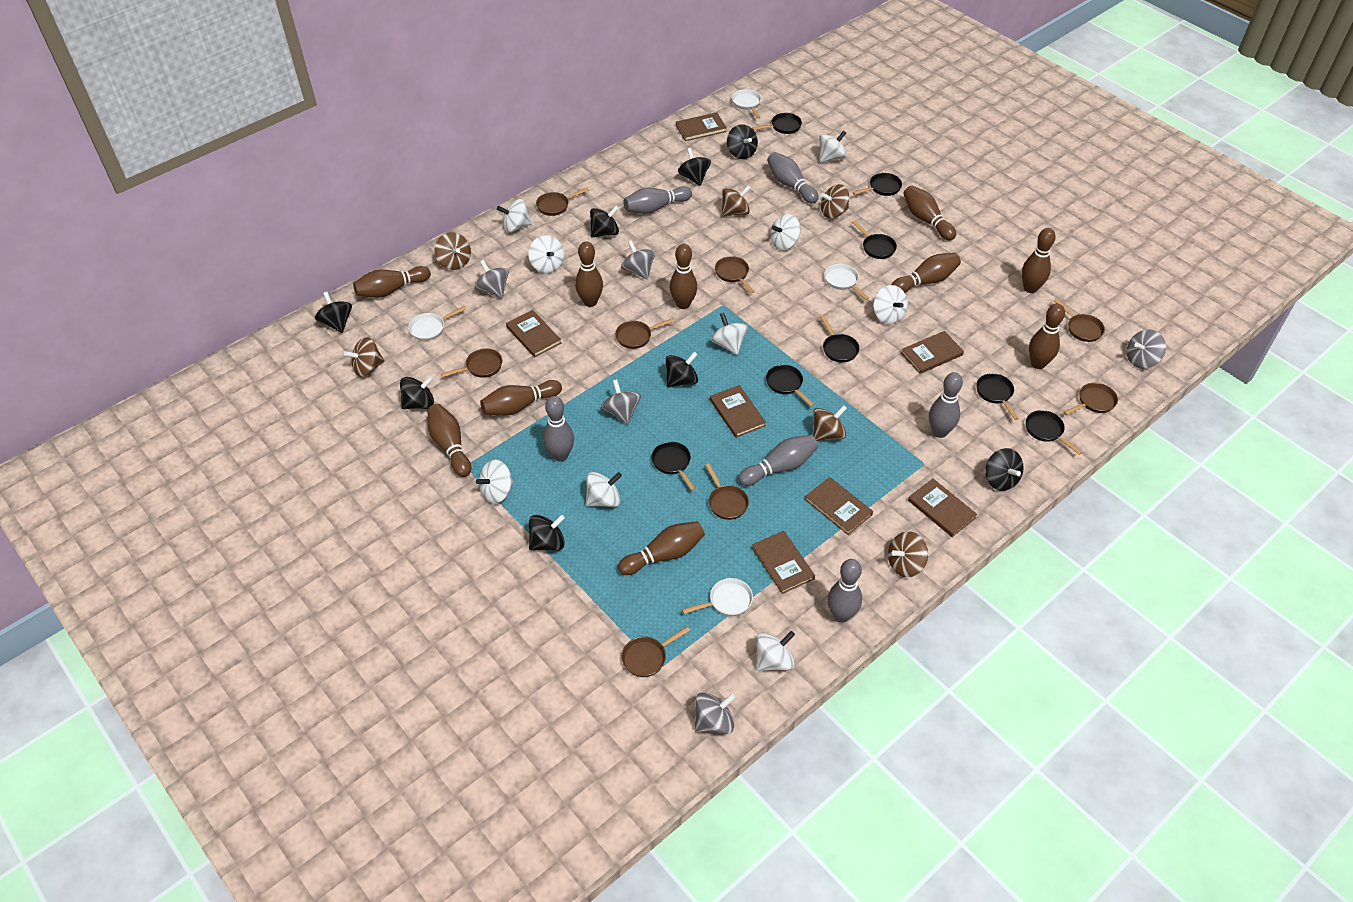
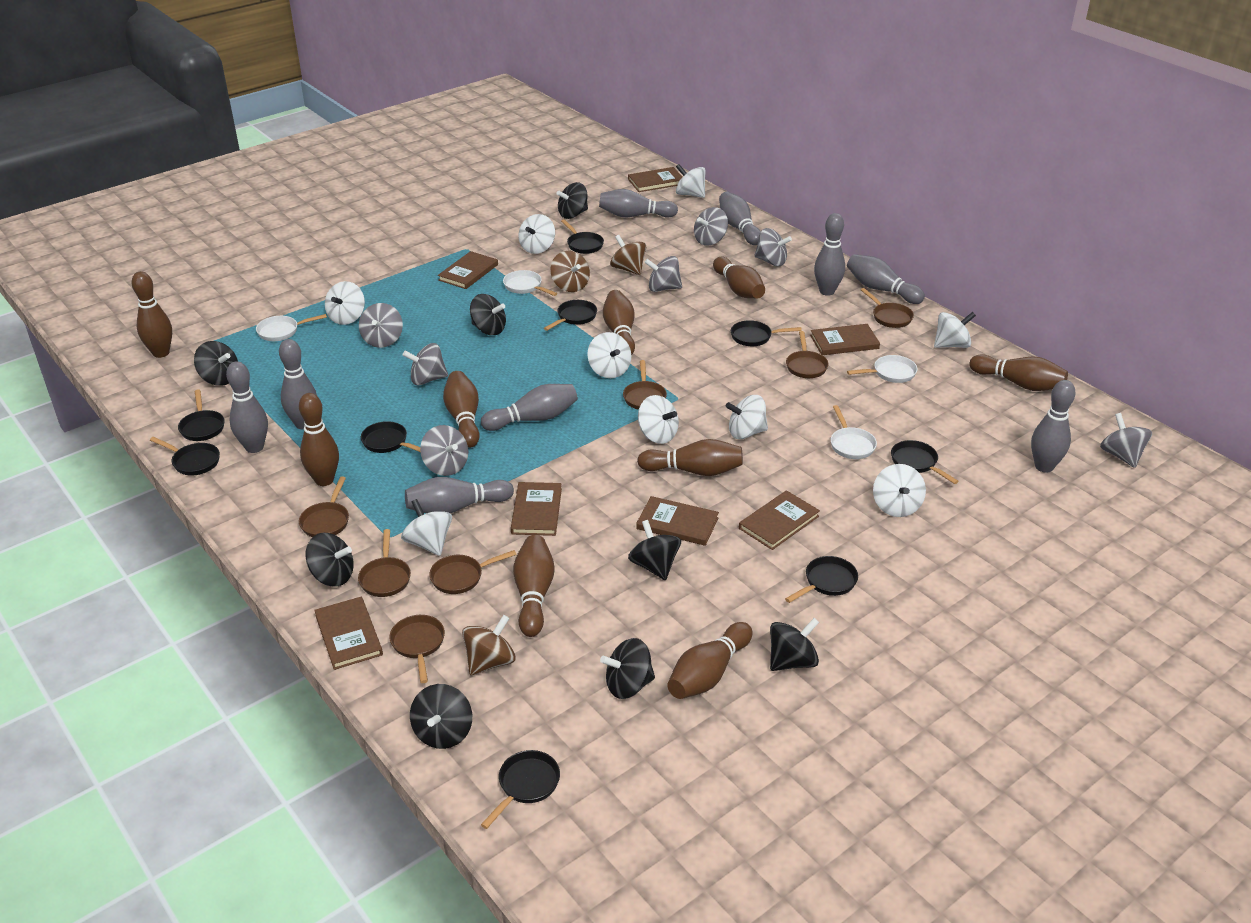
black pan: [652,442,696,491] [752,113,802,134] [766,365,814,407] [820,315,859,363] [852,220,897,259] [853,173,902,196] [976,373,1019,420] [1026,410,1082,455] = 8 -> [150,437,220,475] [178,389,225,441] [361,421,420,453] [481,750,560,829] [544,300,597,331] [561,219,604,254] [731,320,802,346] [785,556,858,603] [891,440,959,484] = 9
brown bowling pin: [353,266,431,298] [428,404,471,477] [480,380,562,416] [575,241,603,307] [618,521,705,575] [670,244,697,309] [891,253,961,293] [903,185,956,241] [1022,228,1056,293] [1029,303,1065,369] = 10 -> [132,271,172,358] [299,393,339,486] [443,371,480,448] [513,535,555,637] [603,290,635,355] [637,439,743,476] [667,622,752,699] [713,257,765,298] [969,354,1068,391] = 9
brown pan: [441,348,502,378] [536,188,589,216] [615,318,675,349] [622,626,690,677] [705,463,749,520] [715,256,755,294] [1054,298,1105,342] [1063,383,1118,415] = 8 -> [299,476,349,537] [358,529,411,597] [390,615,445,683] [429,550,517,594] [623,360,667,410] [786,331,829,378] [861,288,914,328] = 7
brown spinning top: [344,337,384,377] [434,232,471,270] [722,185,750,217] [813,405,847,441] [821,184,849,219] [888,531,928,577] = 6 -> [462,615,516,675] [551,251,590,292] [610,235,646,275] = 3
grey bowling pin: [543,396,574,462] [623,186,692,214] [738,435,818,486] [767,152,819,204] [827,559,862,623] [929,372,963,438] = 6 -> [226,361,268,453] [279,339,317,429] [405,477,514,513] [481,384,578,431] [599,189,678,217] [719,191,761,245] [814,213,845,296] [847,254,925,304] [1031,380,1076,473] = 9
grey spinning top: [475,260,509,298] [601,379,641,424] [621,240,655,279] [695,692,736,734] [1127,330,1166,369] = 5 -> [359,303,403,348] [403,343,448,386] [420,425,468,476] [644,256,682,292] [694,207,728,246] [754,228,792,266] [1100,413,1152,468] = 7

